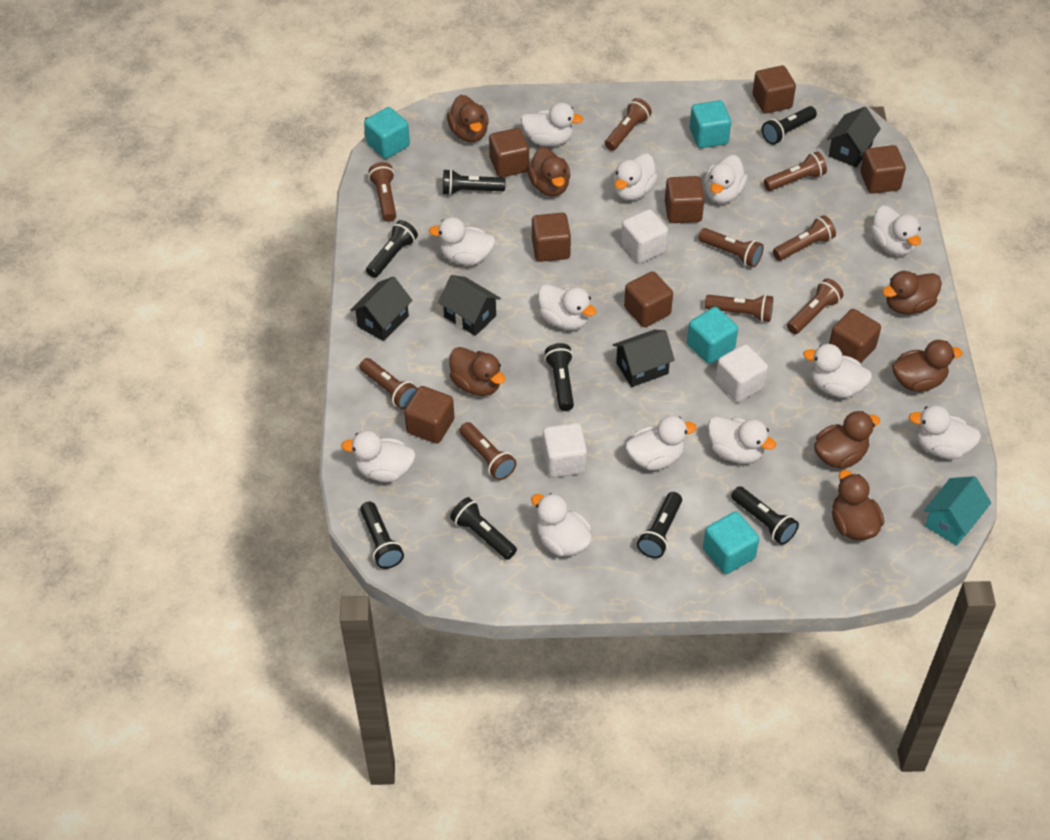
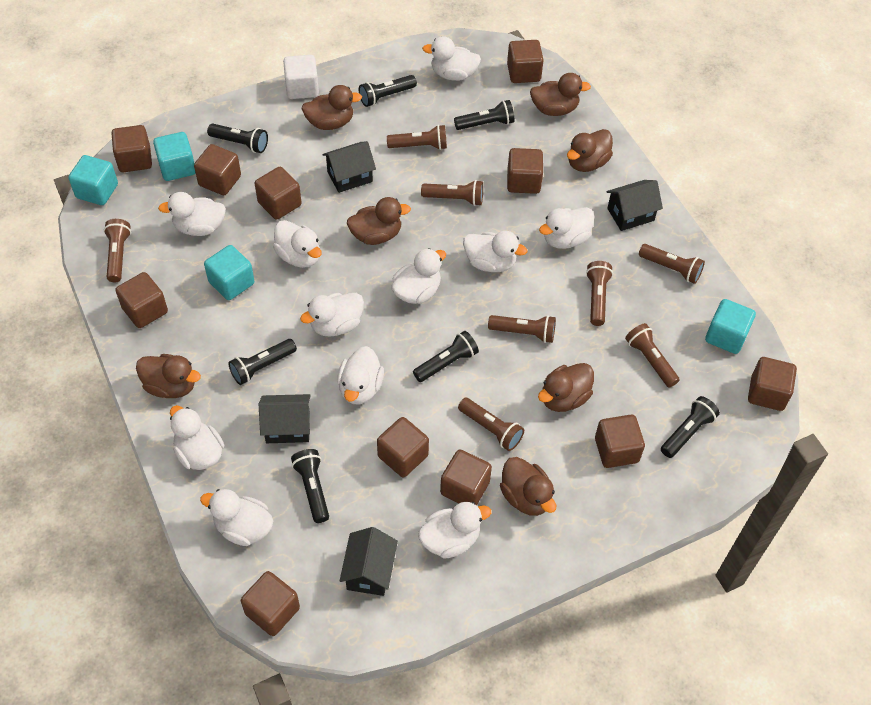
black flashlight: [360,502,404,569] [366,220,418,278] [443,169,506,195] [450,497,517,560] [544,343,574,411] [637,492,682,558] [731,486,799,545] [762,106,817,145] = 8 -> [207,124,268,153] [228,339,297,385] [291,449,329,523] [359,75,417,107] [413,331,479,382] [454,100,514,130] [661,396,720,458] = 7
brown cube: [404,386,454,444] [489,128,529,177] [532,213,571,262] [624,271,673,327] [665,176,704,223] [753,66,796,114] [829,309,881,364] [860,145,906,194] = 8 -> [112,125,152,172] [115,272,168,328] [194,144,241,195] [241,571,300,636] [255,167,302,220] [377,417,429,477] [440,449,492,506] [507,40,544,83] [507,148,543,194] [595,415,645,468] [748,357,797,411] = 11
brown flashlight: [360,358,418,409] [368,162,396,222] [460,422,516,480] [605,98,652,151] [698,228,764,267] [705,294,773,322] [764,151,827,191] [773,215,836,261] [787,279,843,334] = 9 -> [104,219,131,283] [387,125,447,150] [421,180,483,206] [458,398,524,451] [488,315,556,343] [586,261,613,326] [625,323,680,388] [639,244,705,284] = 8
turquoise house: [924,476,991,546] = 1 -> none = 0
white cube: [543,423,587,478] [621,209,668,263] [716,344,768,402] = 3 -> [283,55,319,99] = 1
white duck: [341,430,416,482] [429,217,496,265] [521,103,583,147] [531,493,592,557] [538,284,596,330] [614,154,658,201] [625,416,696,470] [704,155,748,204] [708,416,776,464] [803,344,872,398] [870,205,921,256] [909,405,981,459] = 12 -> [158,192,226,236] [170,405,224,470] [200,489,273,546] [273,220,322,268] [300,293,364,337] [337,346,384,404] [392,248,446,304] [418,502,491,559] [422,36,481,81] [463,231,527,272] [539,207,595,249] = 11

